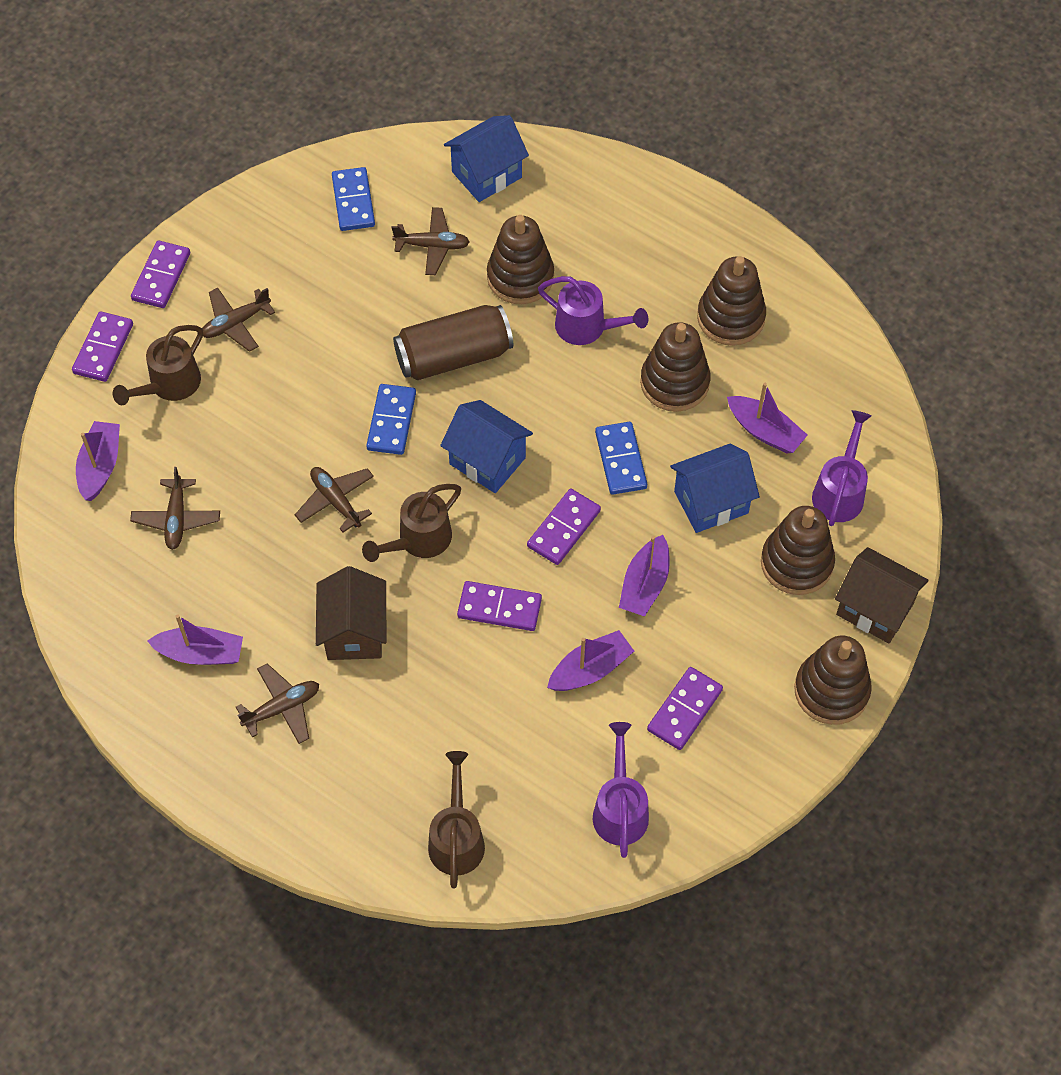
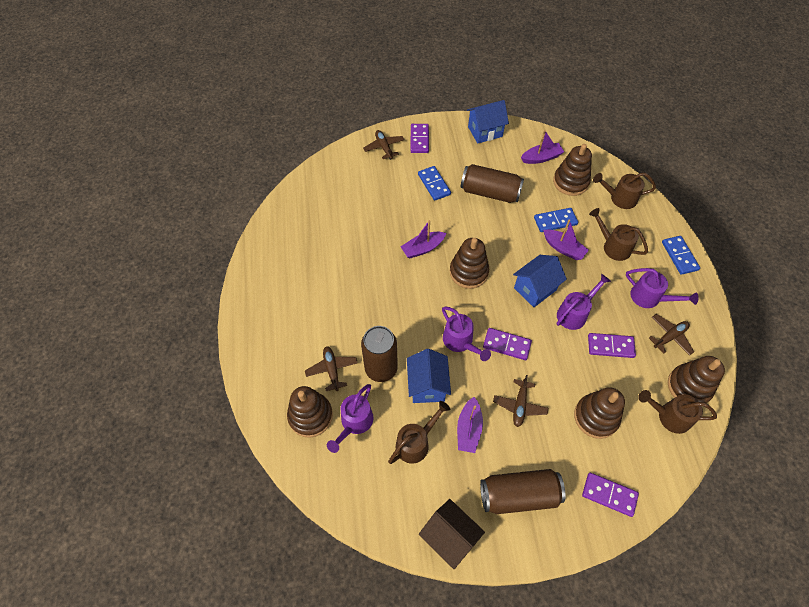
brown can: [393,305,513,380] = 1 -> [361,326,398,382] [461,164,524,203] [480,469,566,514] = 3
brown house: [316,566,386,660] [835,547,929,643] = 2 -> [419,499,485,569] = 1
brown plane: [130,467,220,550] [202,288,275,352] [236,664,319,744] [295,467,374,532] [392,207,470,275] = 5 -> [305,346,358,391] [363,130,404,160] [493,375,548,427] [649,314,694,356] = 4
brown watering can: [113,325,203,405] [362,484,461,562] [428,751,485,888] = 3 -> [388,401,450,464] [589,208,648,261] [593,172,656,209] [638,390,717,434] = 4
purple boat: [76,421,120,501] [147,614,243,665] [547,630,634,691] [619,535,670,617] [727,383,807,454] = 5 -> [401,220,446,258] [457,397,483,453] [521,130,564,164] [543,219,589,260] = 4
purple domino: [72,311,133,382] [131,240,190,308] [457,581,542,631] [527,489,601,565] [647,667,723,750] = 5 -> [410,124,429,153] [483,328,532,360] [582,473,639,517] [588,333,636,358] = 4
purple watering can: [538,276,648,345] [593,722,649,858] [812,410,872,526] = 3 -> [327,384,374,453] [442,307,491,361] [557,274,611,330] [626,268,698,308] = 4

